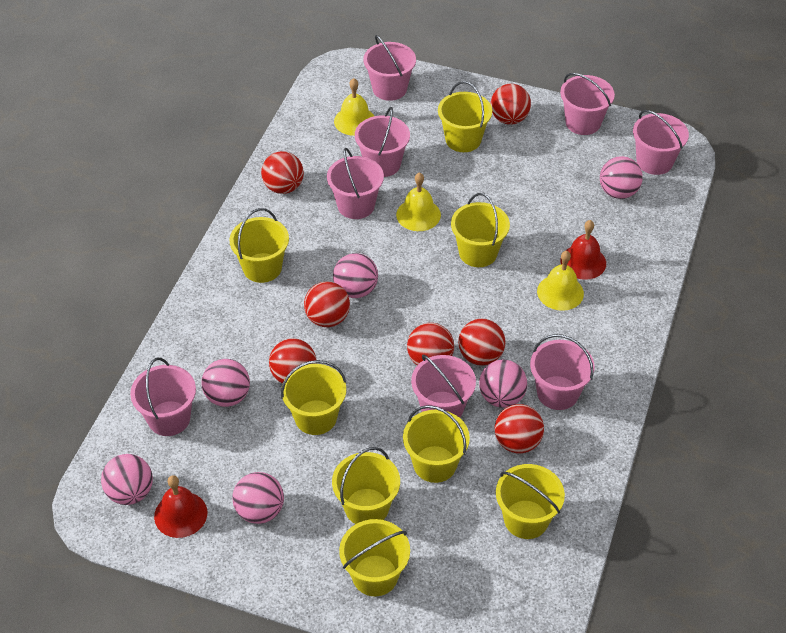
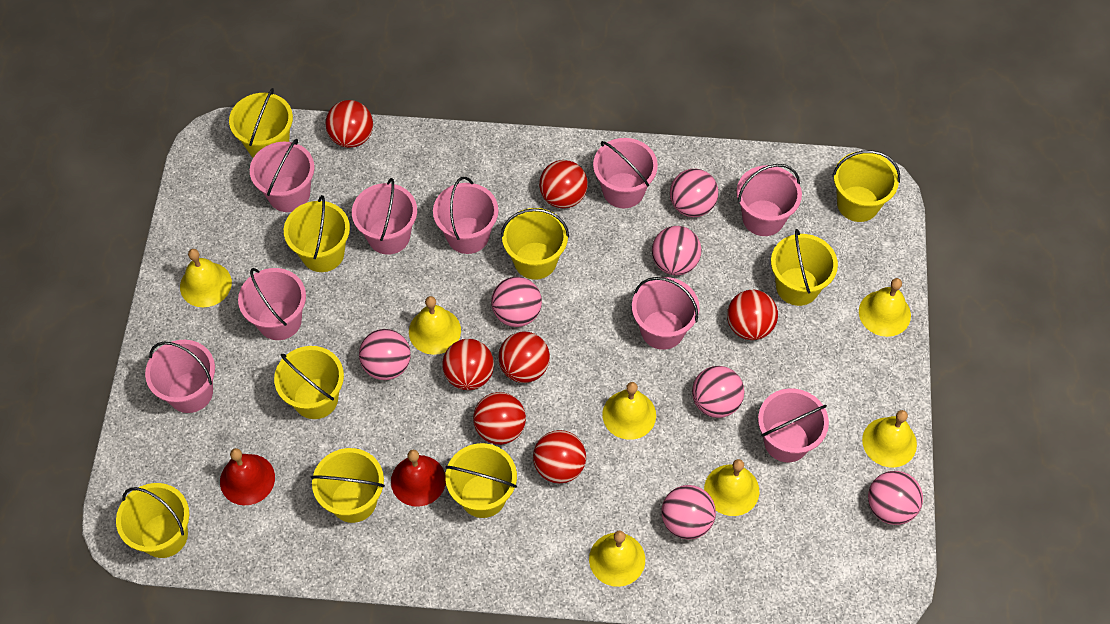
pink ball: [101,454,153,505] [201,359,250,407] [232,472,284,524] [333,253,378,298] [479,360,527,408] [600,156,643,199] = 6 -> [359,329,411,380] [491,277,542,327] [652,226,701,275] [662,485,716,540] [670,169,719,217] [692,366,744,418] [868,471,923,525] = 7
pink bucket: [130,358,196,436] [327,148,384,219] [355,107,410,177] [363,35,416,101] [411,355,476,418] [530,334,595,410] [560,73,615,135] [633,110,689,175] = 8 -> [145,340,215,413] [238,268,306,340] [250,139,315,212] [352,178,417,255] [433,177,498,254] [593,138,658,208] [632,277,700,350] [736,164,802,236] [758,388,829,462] = 9
yellow bell: [334,78,374,136] [396,172,441,231] [537,251,584,311] = 3 -> [180,249,232,307] [409,296,461,355] [589,530,645,587] [602,382,656,440] [704,459,759,516] [859,278,911,337] [862,410,917,467] = 7
yellow bucket: [229,208,289,283] [281,360,346,435] [332,447,400,524] [339,519,410,596] [403,405,470,483] [438,81,492,152] [451,193,510,267] [496,464,565,539] = 8 -> [116,483,189,558] [229,88,293,158] [274,346,344,419] [284,195,350,272] [311,448,385,523] [445,443,517,518] [501,208,569,280] [771,229,838,306] [832,150,900,222] = 9

